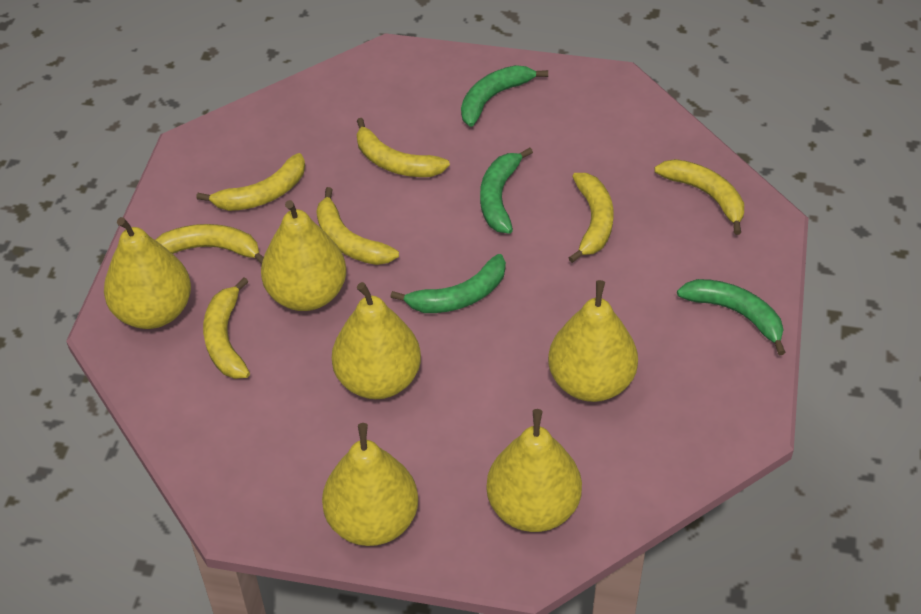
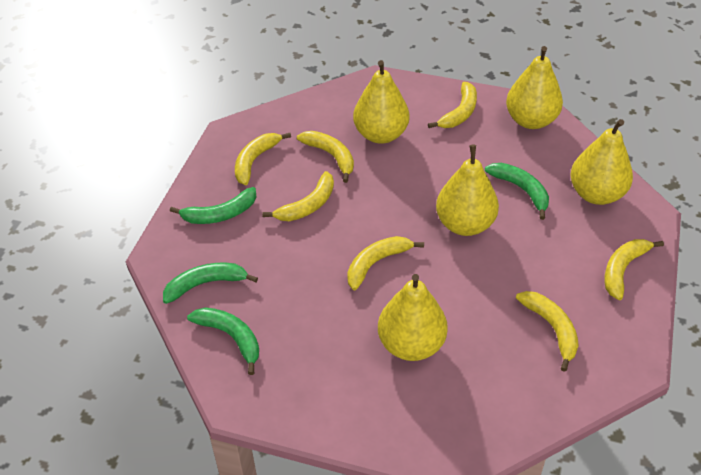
yellow pear: [104,217,191,329] [261,200,346,311] [322,423,418,546] [332,282,421,399] [486,409,582,532] [548,280,638,402] = 6 -> [353,60,409,144] [378,274,448,361] [436,145,499,236] [506,46,563,129] [570,119,633,205] = 5

